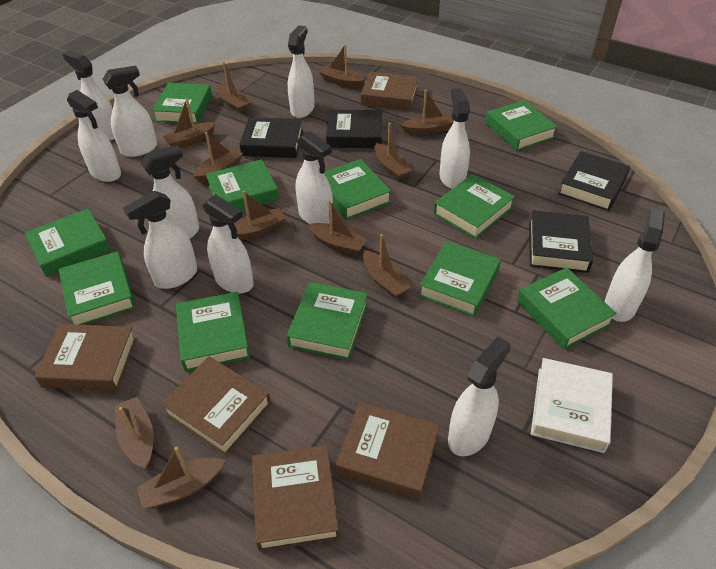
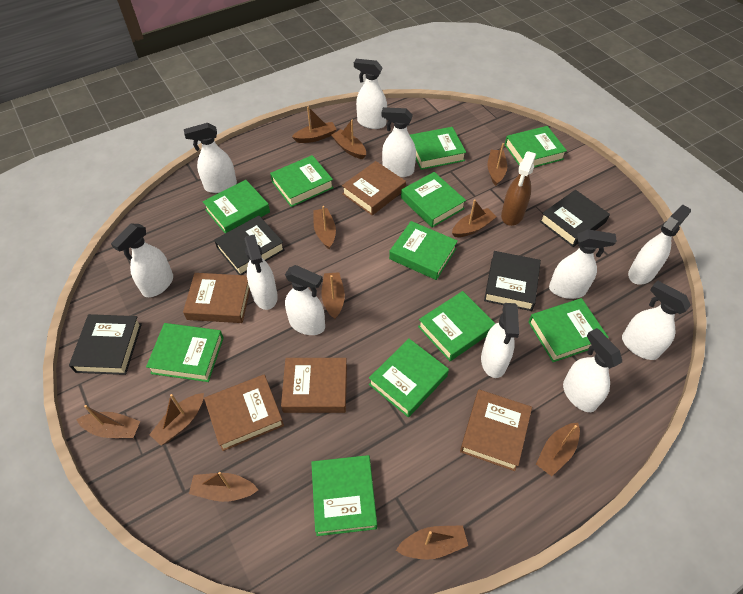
brown spray bottle: none = 0 -> [501,151,536,226] = 1
white book: [531,358,613,453] = 1 -> none = 0

